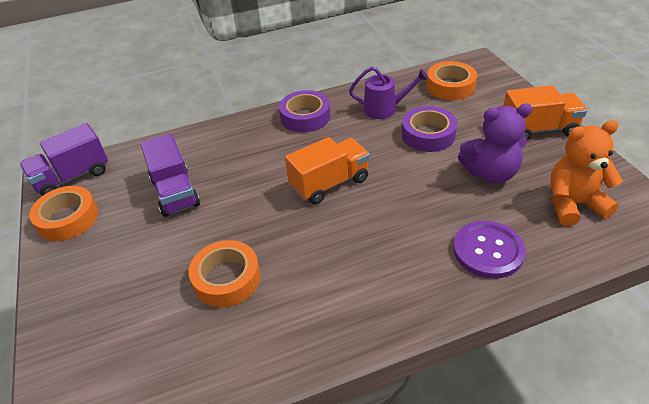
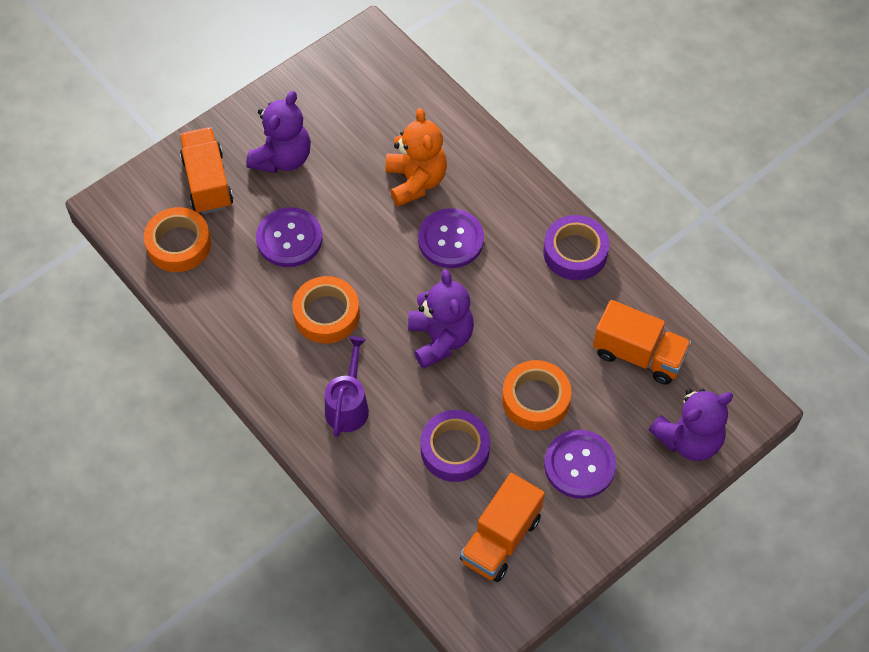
orange truck: [285,137,370,204] [503,85,587,140] = 2 -> [179,127,233,214] [460,473,545,582] [593,300,692,385] = 3
purple button: [453,221,526,279] = 1 -> [256,207,322,267] [418,208,484,268] [544,430,616,499] = 3
purple teddy bear: [458,103,533,184] = 1 -> [246,91,311,173] [408,269,474,369] [648,389,733,461] = 3
purple truck: [20,123,108,196] [140,133,200,217] = 2 -> none = 0

